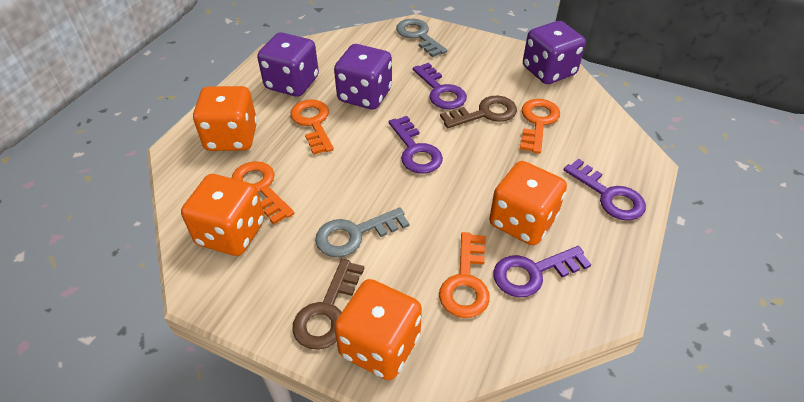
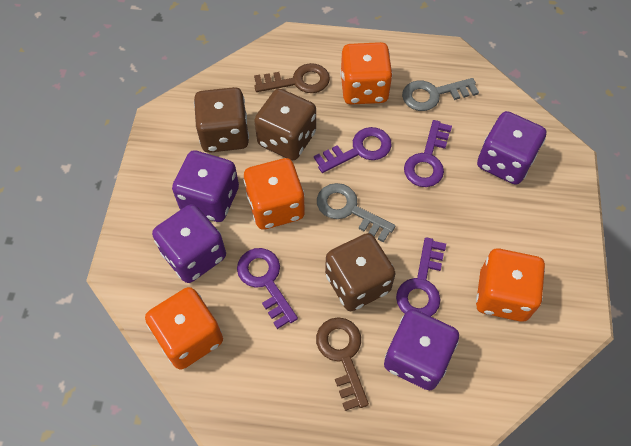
brown dice: none = 0 -> [194,87,249,153] [254,89,316,160] [325,233,396,311] = 3
orange key: [232,161,294,224] [290,99,334,155] [439,232,490,318] [520,99,560,154] = 4 -> none = 0
purple dice: [257,32,319,97] [334,44,392,109] [523,21,586,84] = 3 -> [152,204,226,283] [172,151,239,222] [384,309,459,390] [477,111,547,185] = 4

